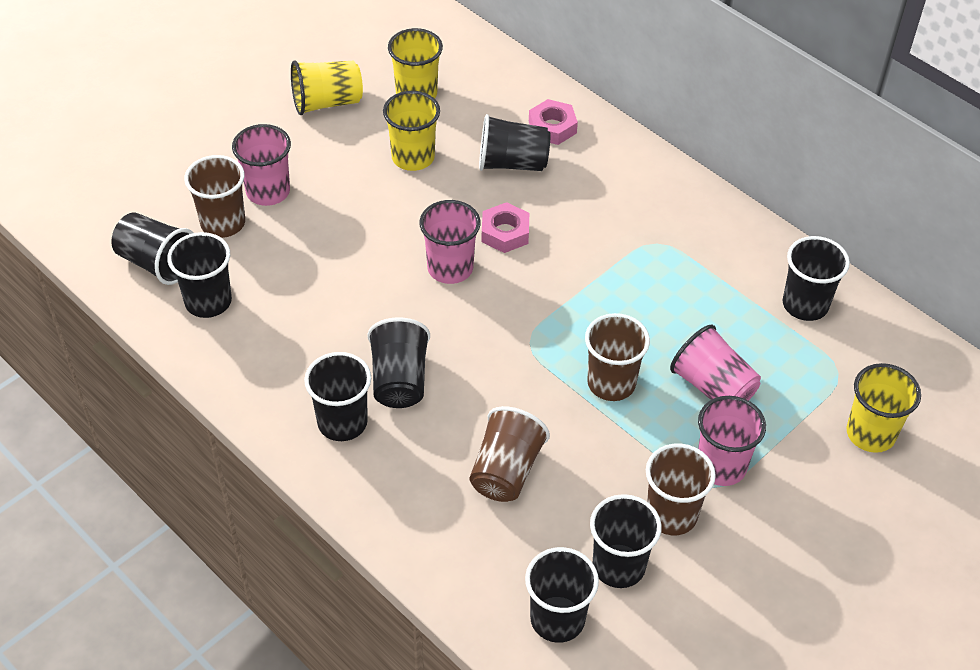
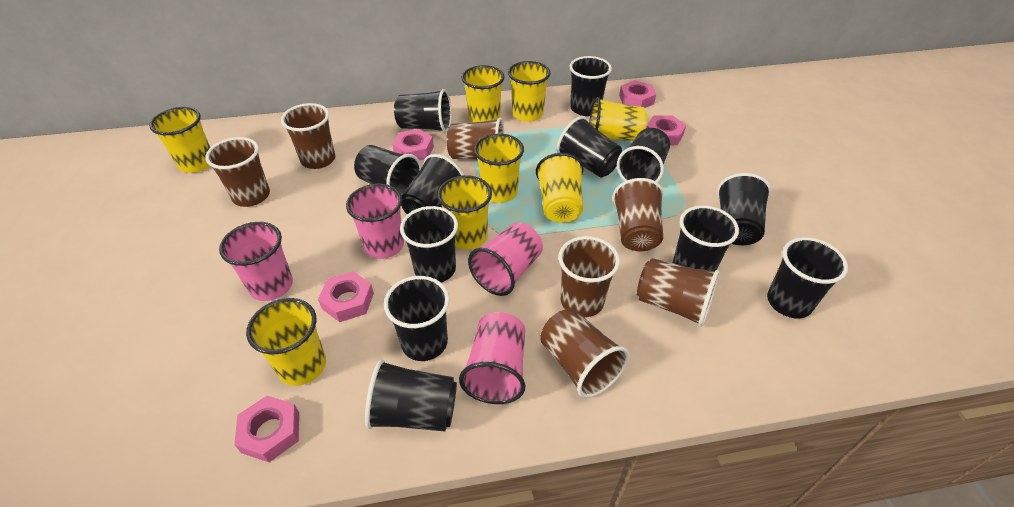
black cup: [111,212,194,285] [167,232,232,318] [304,352,371,441] [367,318,430,408] [479,114,551,171] [525,547,599,643] [590,494,662,588] [783,236,850,321] = 8 -> [354,145,422,196] [365,360,457,432] [384,276,449,361] [394,89,452,132] [400,206,458,283] [401,154,464,214] [557,116,622,177] [569,56,612,116] [617,128,670,183] [673,205,739,271] [717,173,771,245] [767,237,848,319] = 12
brown cup: [184,155,245,238] [470,406,550,502] [585,313,650,401] [646,444,716,535] = 4 -> [205,137,270,207] [281,103,335,169] [446,118,505,160] [540,308,629,398] [558,236,620,317] [612,178,664,251] [637,258,719,327] = 7
pink nut: [481,202,529,253] [529,99,578,145] = 2 -> [234,396,299,462] [318,271,374,322] [392,129,434,160] [619,80,656,108] [646,115,686,145] = 5
yellow cup: [291,61,363,115] [383,91,440,171] [388,28,443,99] [846,363,921,453] = 4 -> [149,107,211,173] [246,298,326,386] [437,175,492,250] [462,65,504,122] [474,134,524,203] [508,61,550,122] [536,153,584,223] [589,97,647,141] = 8

